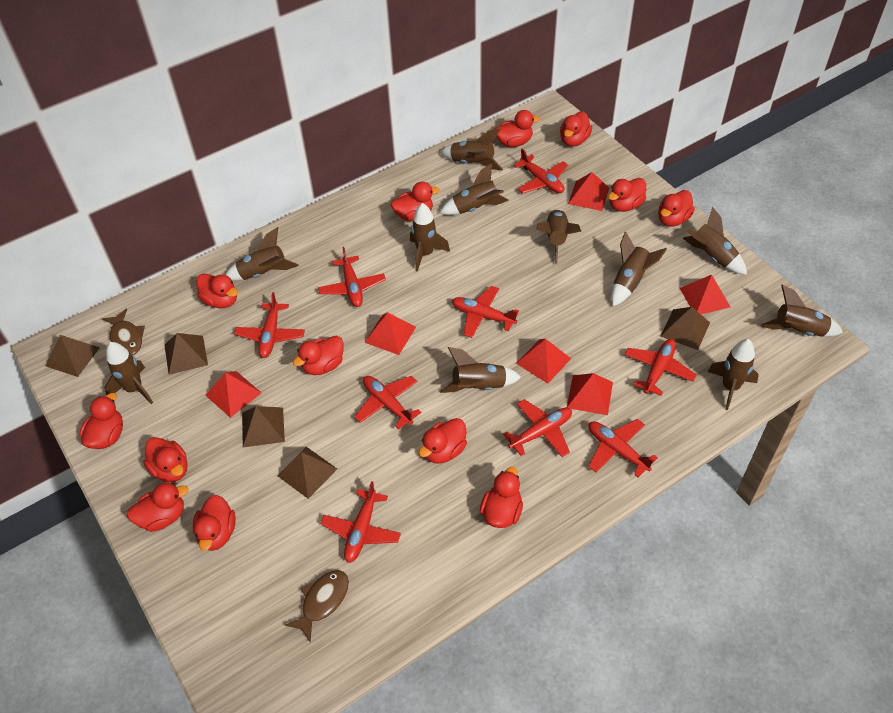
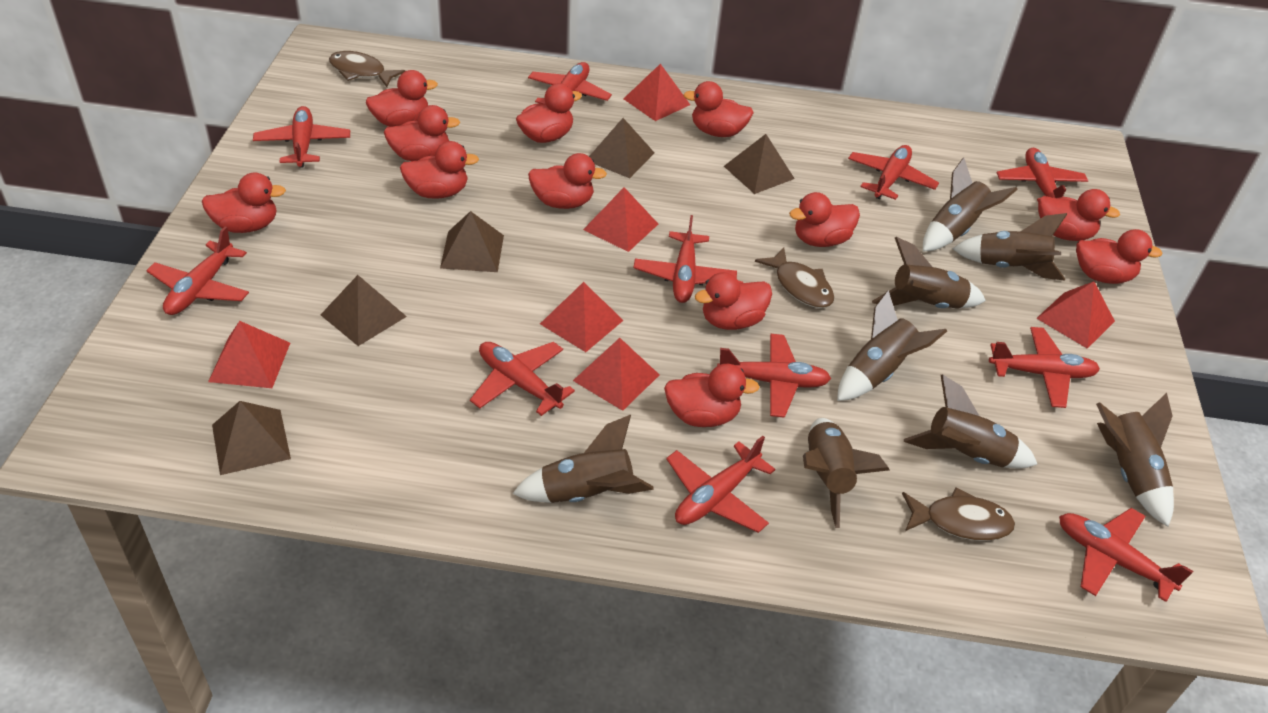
brown fish: [102,308,145,356] [285,570,349,643] = 2 -> [329,51,405,87] [755,248,835,308] [902,487,1015,541] = 3
brown rocket: [104,342,153,404] [225,227,299,281] [410,203,450,272] [440,129,503,170] [440,163,509,215] [440,347,521,393] [536,209,582,264] [611,232,667,306] [683,207,747,275] [708,339,759,410] [760,284,843,337] = 11 -> [512,415,654,503] [803,418,889,528] [837,290,947,401] [872,237,986,308] [904,374,1037,468] [923,158,1018,251] [952,213,1067,280] [1096,393,1174,527] = 8
red duck: [80,393,123,449] [127,482,189,532] [143,437,187,483] [193,495,236,551] [196,273,238,308] [293,336,344,375] [391,182,439,221] [419,418,467,464] [480,467,523,528] [494,110,540,147] [560,111,592,147] [608,178,646,212] [658,190,695,227] = 13 -> [202,172,286,233] [366,70,438,127] [384,105,460,161] [400,141,479,199] [516,83,582,143] [528,153,607,209] [664,364,760,427] [683,81,754,137] [695,272,772,330] [789,192,860,247] [1038,189,1120,241] [1076,229,1163,284] = 12
red plane: [234,292,305,358] [318,247,386,307] [320,481,401,563] [354,376,421,430] [452,286,519,338] [503,399,572,457] [514,149,568,193] [588,419,658,478] [624,339,697,396] = 9 -> [146,226,249,315] [253,106,350,168] [470,342,575,416] [528,62,612,104] [633,215,737,303] [666,436,775,533] [717,334,831,418] [848,145,939,200] [989,327,1100,408] [996,148,1088,202] [1059,508,1193,602] = 11

